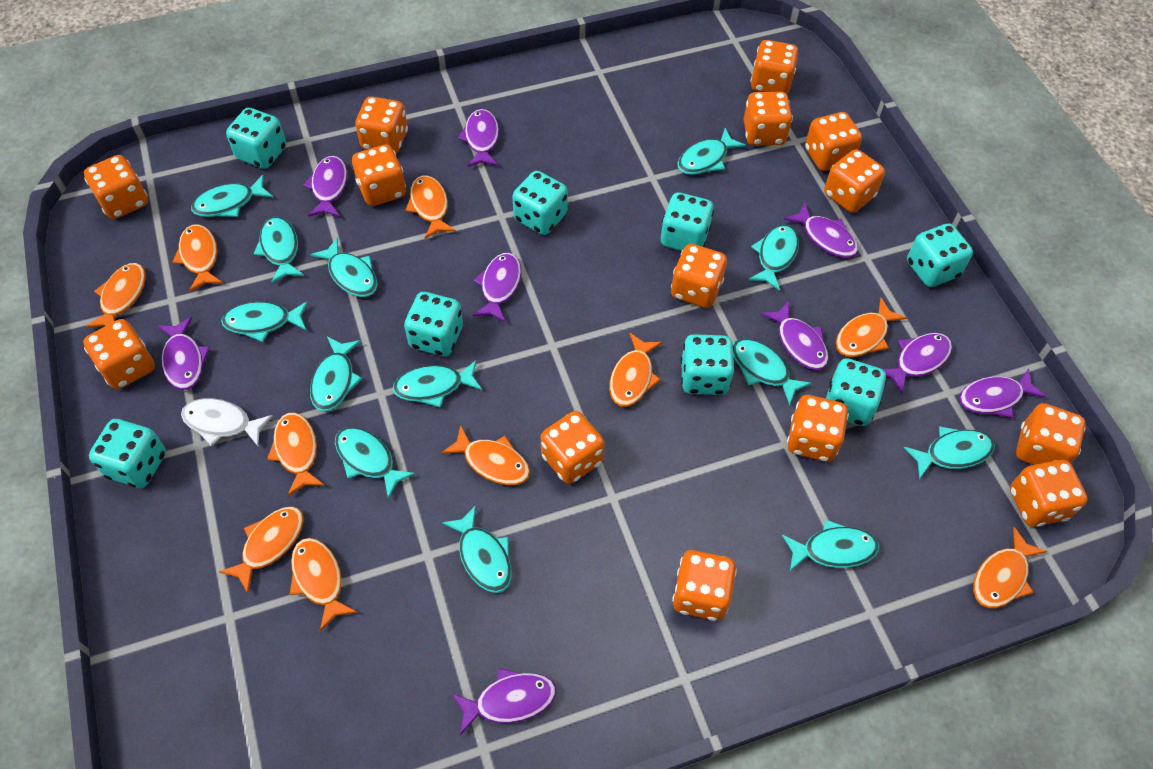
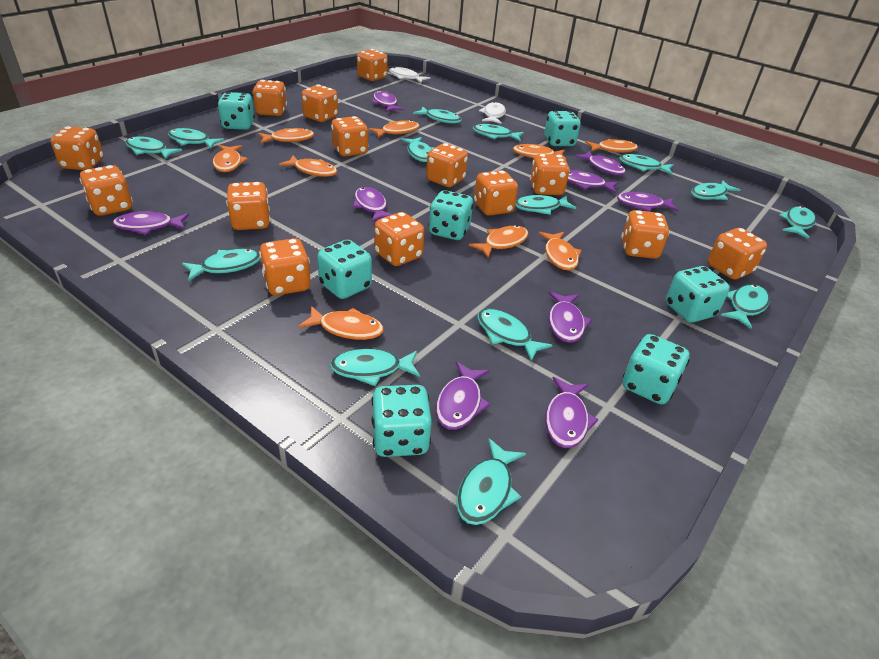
orange fish: [85,263,146,328] [172,224,223,292] [219,506,304,593] [267,413,325,496] [290,538,358,631] [405,175,456,239] [441,425,530,485] [609,333,662,407] [836,298,907,357] [973,527,1047,608] = 10 -> [213,145,248,172] [258,128,314,144] [279,155,338,177] [298,306,384,340] [369,120,420,138] [469,225,528,258] [513,144,566,159] [538,232,582,271] [585,139,638,153] = 9
turquoise dice: [89,419,166,488] [226,108,286,169] [404,292,463,356] [512,171,568,235] [661,192,714,251] [681,334,734,395] [826,358,887,426] [907,223,973,287] = 8 -> [218,92,255,130] [317,240,372,299] [371,385,432,457] [429,190,473,240] [544,111,581,146] [623,334,690,404] [666,266,730,323] = 7
turquoise fish: [191,175,273,217] [221,301,308,342] [254,217,304,284] [310,238,378,297] [310,337,362,412] [335,427,415,499] [393,360,482,408] [442,505,512,593] [678,128,746,175] [733,339,812,406] [748,225,799,291] [782,520,879,571] [904,426,995,479] = 13 -> [125,136,182,160] [168,128,224,148] [182,249,261,281] [330,349,420,386] [401,137,435,162] [413,107,462,124] [456,438,526,525] [473,124,524,142] [478,309,553,361] [515,195,576,215] [619,154,674,175] [691,180,741,200] [721,284,770,329] [779,206,816,239] = 14
white fish: [181,398,273,446] = 1 -> [389,67,430,83] [479,102,506,124] = 2

